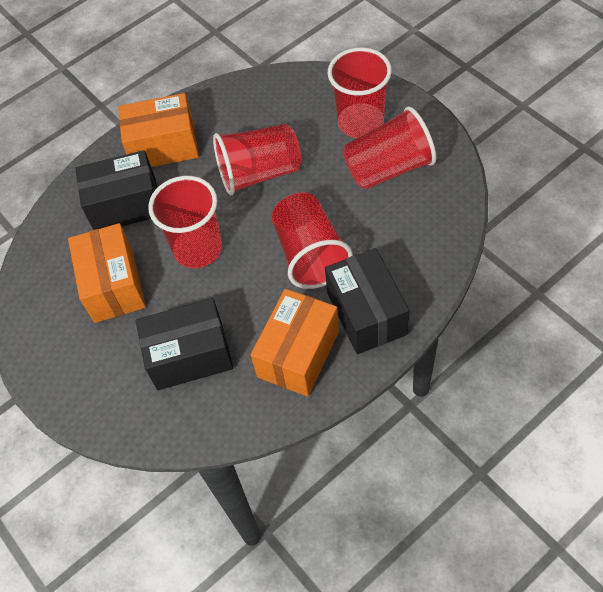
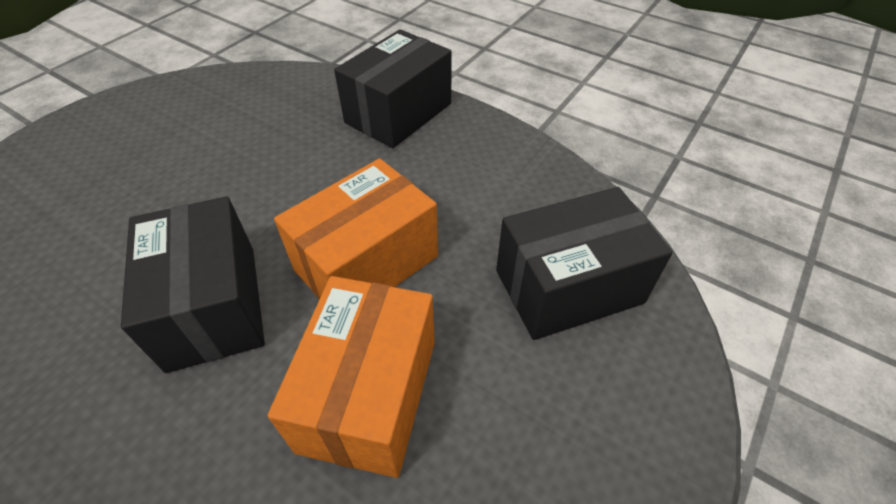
orange box: [68,223,146,323] [118,93,199,167] [251,289,339,397] = 3 -> [268,276,435,478] [274,158,438,300] = 2
red cup: [148,176,222,268] [213,124,301,195] [271,193,353,289] [328,48,392,138] [343,106,436,189] = 5 -> none = 0

